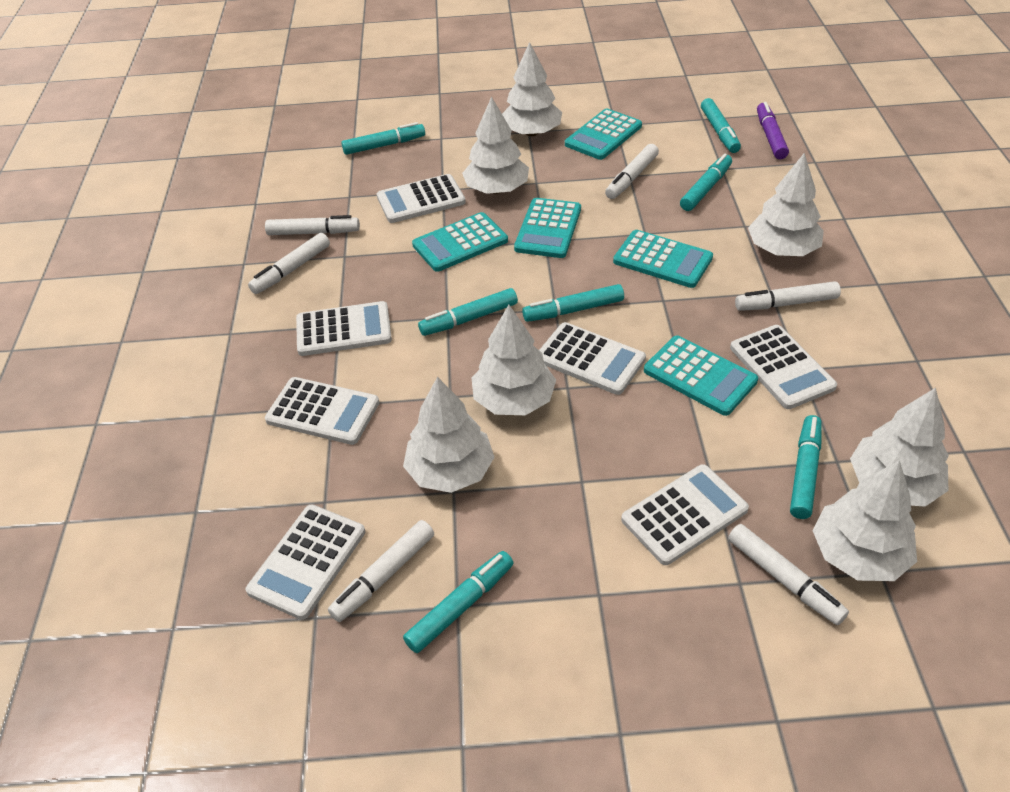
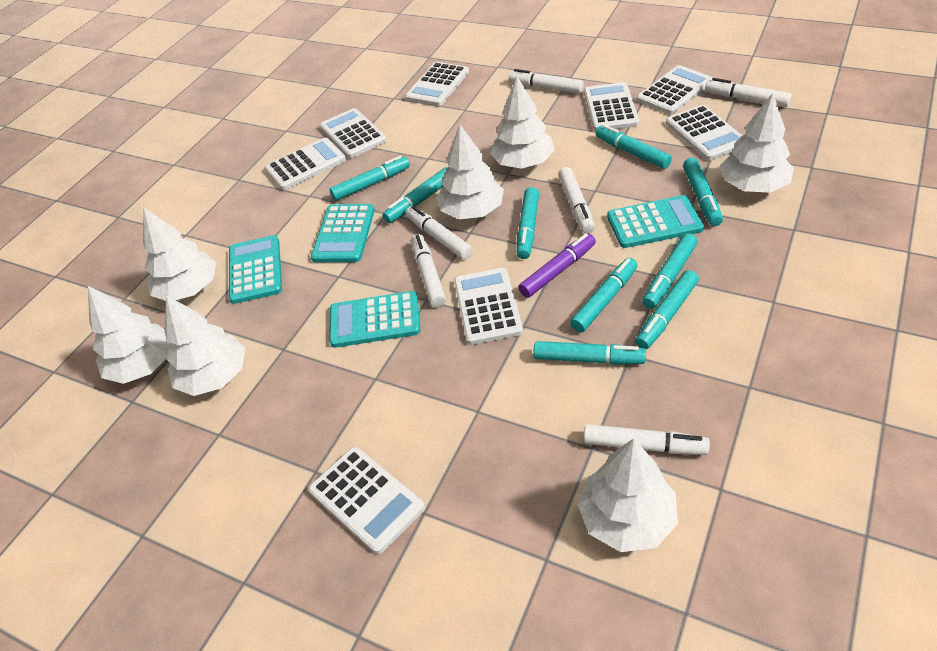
turquoise calculator: [412,212,508,272] [514,198,581,258] [565,109,642,160] [613,230,713,288] [644,336,758,416] = 5 -> [229,235,282,304] [311,204,375,262] [329,291,421,348] [607,195,704,248] = 4
turquoise marker: [342,122,425,155] [403,551,513,653] [418,288,518,336] [522,284,624,322] [680,154,732,211] [701,98,741,153] [790,415,822,519] = 7 -> [330,155,410,201] [382,167,448,223] [517,187,539,259] [534,341,646,365] [570,258,638,332] [595,124,672,169] [636,270,699,349] [642,233,697,309] [683,158,723,226] = 9
white calculator: [246,504,365,620] [265,377,379,445] [296,301,392,356] [377,174,466,223] [539,322,646,395] [621,464,749,565] [730,325,837,409] = 7 -> [265,138,346,190] [308,447,425,554] [320,108,387,158] [405,62,469,106] [454,268,523,345] [584,82,639,131] [637,65,713,115] [666,105,743,160] = 8

